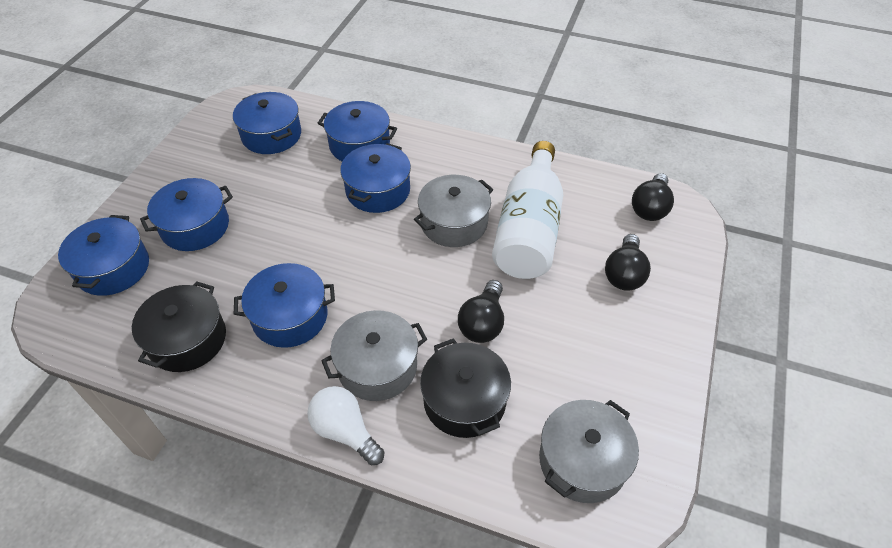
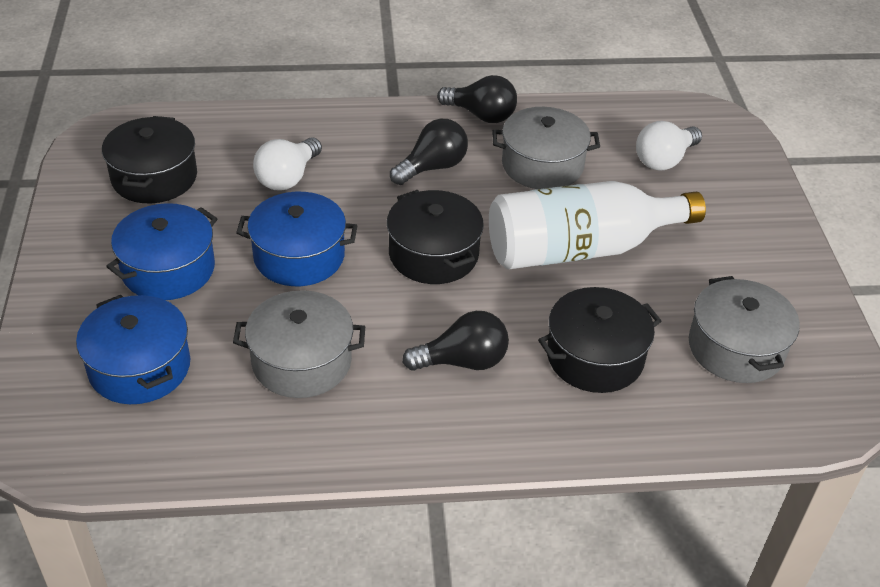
black pot: [132,281,226,372] [420,338,511,438] = 2 -> [102,116,197,203] [387,190,484,284] [538,287,661,393] = 3
blue pot: [58,215,149,296] [140,178,233,251] [233,92,301,154] [234,263,335,348] [318,101,397,161] [340,143,411,213] = 6 -> [76,295,190,404] [106,203,217,300] [236,192,358,286] = 3
white light bulb: [307,386,385,466] = 1 -> [253,137,322,190] [636,121,702,171] = 2

